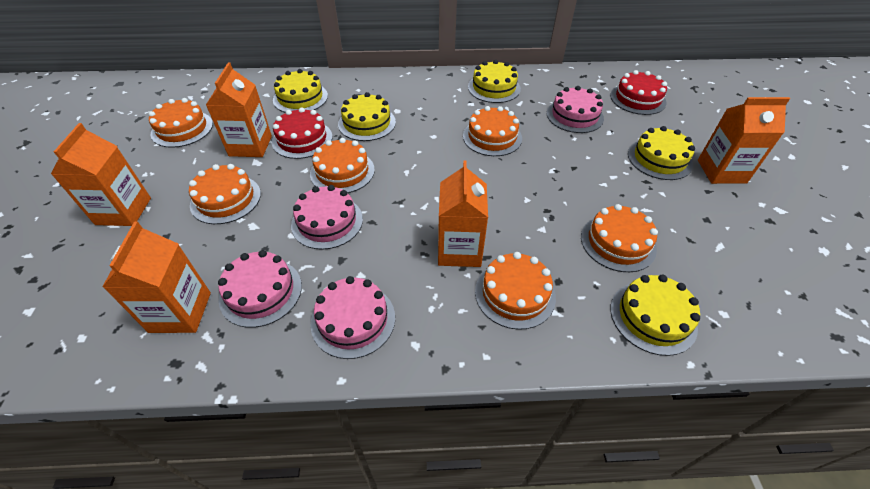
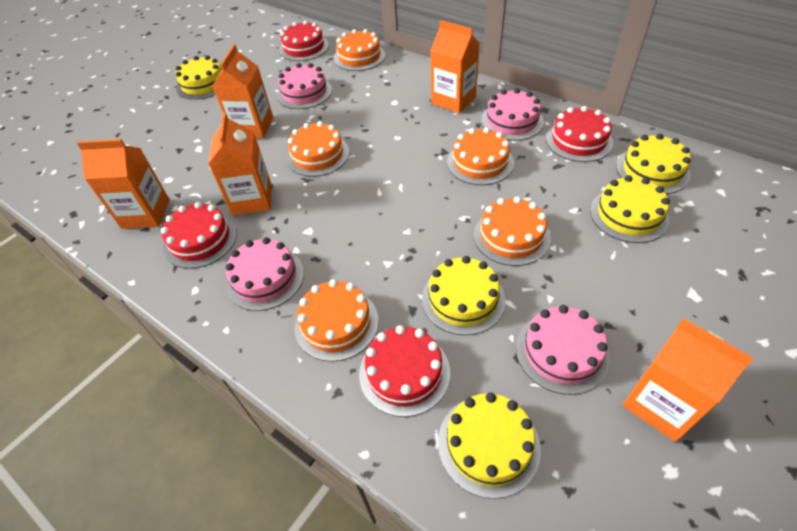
orange cake: [149,98,213,148] [189,164,261,224] [310,138,375,193] [463,106,522,156] [475,252,556,330] [581,204,658,272] = 6 -> [286,121,349,177] [294,279,379,362] [334,29,385,71] [447,127,514,185] [474,197,551,266] = 5
red cake: [272,107,332,159] [610,70,667,115] = 2 -> [161,202,237,269] [279,21,329,61] [359,325,450,417] [546,106,613,162] = 4

